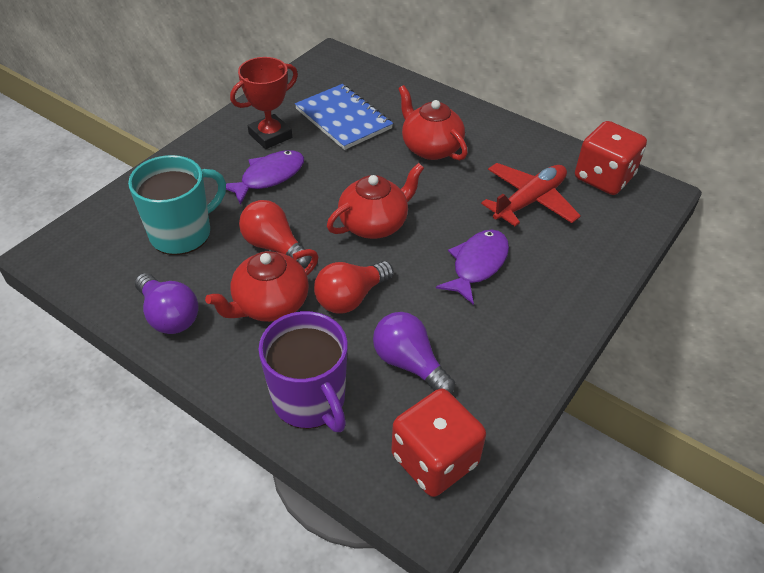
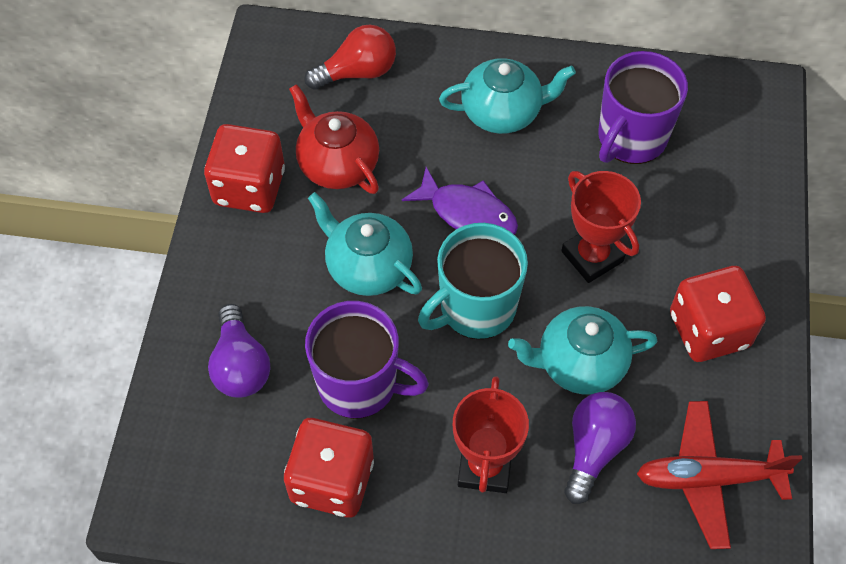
blue notebook: [295,84,393,150] = 1 -> none = 0
purple fish: [226,150,304,205] [436,230,509,305] = 2 -> [402,167,518,235] = 1
purple mug: [258,311,348,432] = 1 -> [305,301,429,419] [598,51,688,164] = 2
red dice: [391,389,486,497] [575,121,647,195] = 2 -> [204,124,285,213] [284,418,374,517] [670,266,766,362] = 3
red light bulb: [239,200,312,268] [314,261,394,314] = 2 -> [304,24,396,90] = 1
red teapot: [205,249,318,322] [327,163,424,239] [398,85,468,160] = 3 -> [289,84,379,194] = 1
red trophy: [230,57,298,149] = 1 -> [453,376,529,493] [562,171,641,283] = 2
turquoise teapot: none = 0 -> [308,192,422,296] [439,58,576,134] [508,306,657,395] = 3

